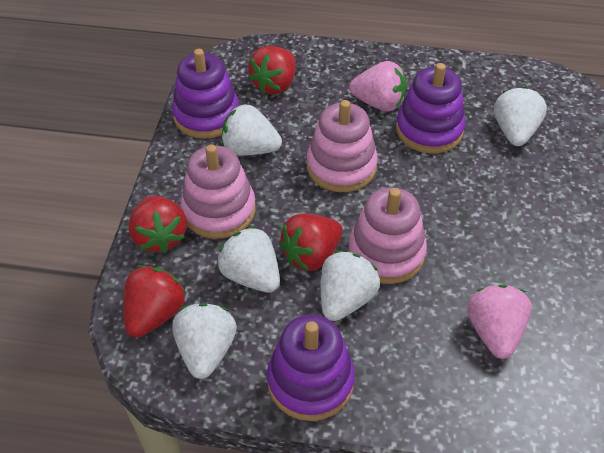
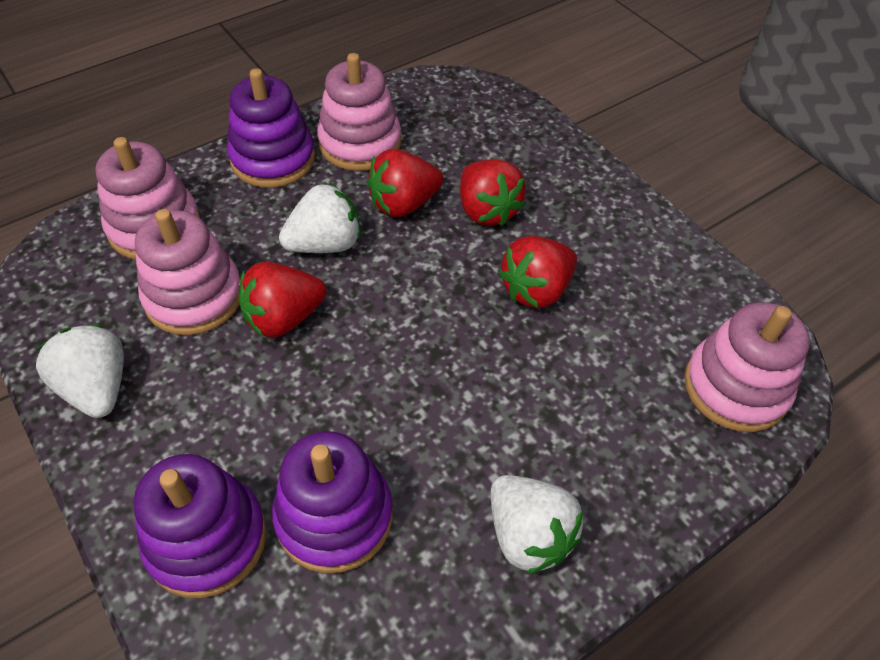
pink stacking toy: [180,144,256,239] [307,100,378,192] [348,187,427,284] = 3 -> [95,137,200,260] [135,209,240,335] [317,53,401,171] [684,302,810,432] = 4
pink strawberry: [349,61,407,111] [467,284,532,359] = 2 -> none = 0
white strawberry: [172,303,237,379] [217,226,280,293] [222,105,282,156] [321,251,380,321] [494,87,547,146] = 5 -> [36,324,124,418] [279,183,360,253] [491,475,583,574] = 3

